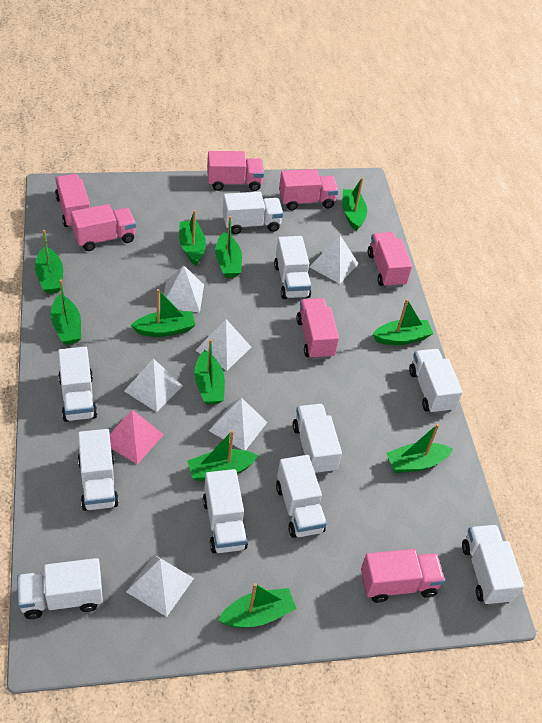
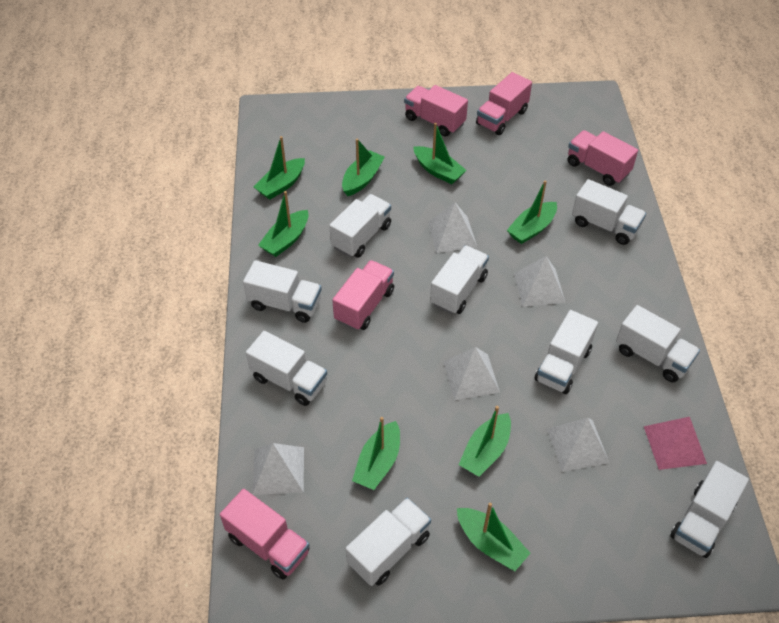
green boat: [35,230,63,294] [51,279,81,345] [131,289,195,337] [179,210,206,266] [188,430,258,481] [195,339,225,405] [215,216,242,278] [218,583,297,627] [342,177,367,231] [373,299,434,345] [386,424,453,473] = 11 -> [254,136,305,200] [258,191,308,257] [342,139,385,196] [352,417,400,490] [413,123,467,184] [457,502,530,571] [459,406,511,477] [507,180,557,244] = 8
pink truck: [55,174,90,228] [71,204,136,251] [207,151,264,191] [279,169,339,210] [296,298,339,360] [361,549,445,603] [367,232,412,288] = 7 -> [220,489,310,580] [332,260,394,330] [404,85,468,136] [476,72,532,135] [568,130,638,186] = 5
white pyramid: [124,358,183,412] [126,555,194,617] [164,265,204,312] [195,319,251,371] [209,397,268,451] [309,235,359,284] = 6 -> [252,443,304,495] [428,202,477,253] [443,347,500,400] [514,256,566,307] [547,417,610,472] = 5
white truck: [17,558,103,619] [58,347,97,422] [78,429,119,511] [203,469,248,553] [222,192,283,234] [274,236,311,299] [276,455,327,538] [293,404,342,475] [409,349,463,414] [462,525,524,605] = 10 -> [243,260,322,323] [246,331,327,406] [329,194,391,258] [346,498,431,586] [430,245,489,314] [535,310,598,394] [572,179,646,245] [616,305,700,382] [670,461,749,558] = 9

